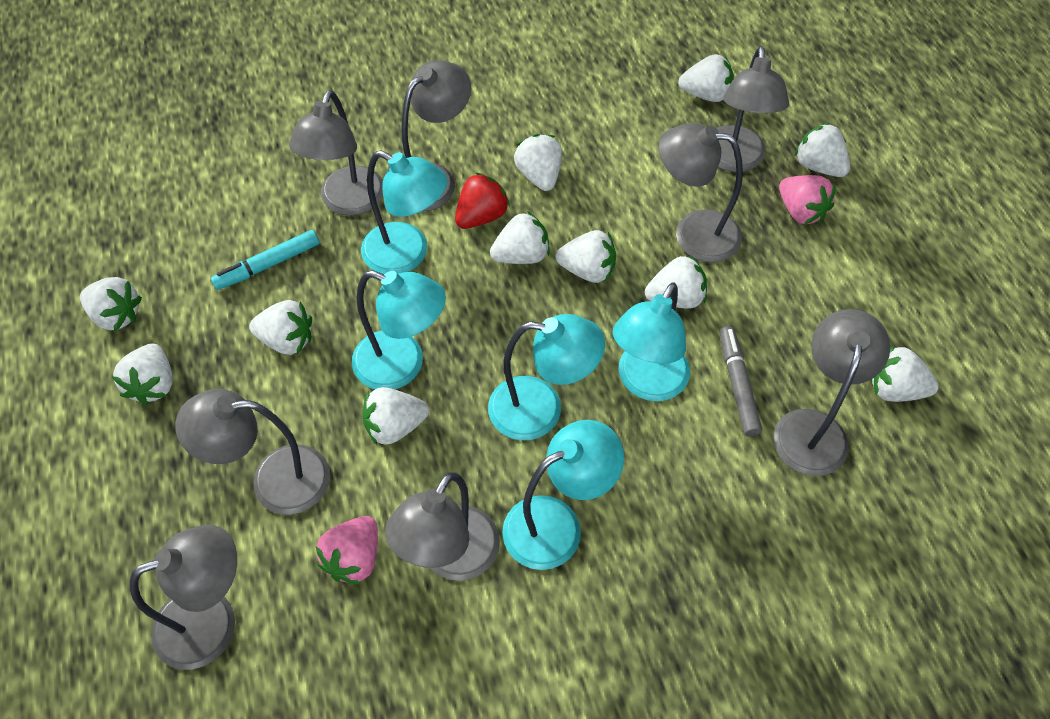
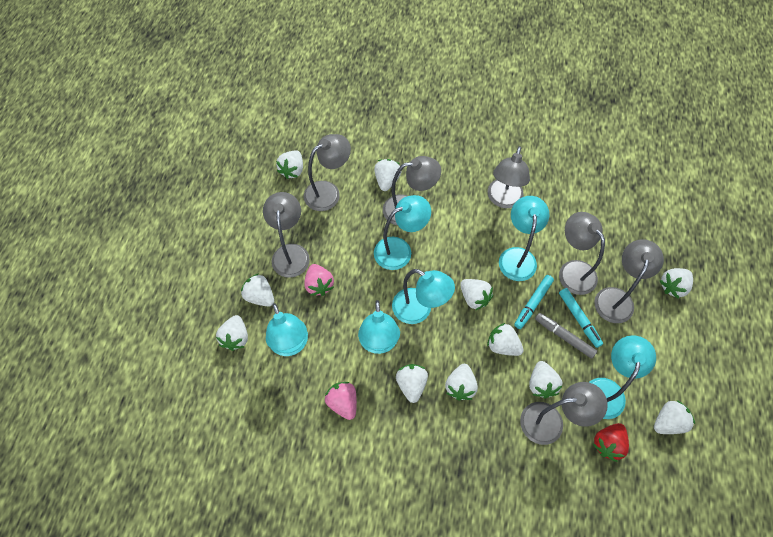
grey lamp: [130,524,237,670] [175,389,330,515] [289,90,383,216] [385,472,500,581] [401,60,471,211] [658,123,743,262] [716,46,789,172] [773,309,890,476] = 8 -> [263,192,310,278] [304,134,351,211] [383,156,441,225] [488,146,530,208] [520,382,608,445] [559,212,605,295] [594,239,664,323] = 7
turquoise lamp: [352,270,446,389] [361,150,447,274] [488,314,605,440] [502,420,624,570] [613,282,690,401] = 5 -> [266,303,308,356] [358,300,400,354] [374,195,431,270] [392,269,455,324] [499,196,549,281] [589,335,656,419] = 6
turquoise marker: [211,230,319,290] = 1 -> [514,275,554,329] [559,288,603,348] = 2

